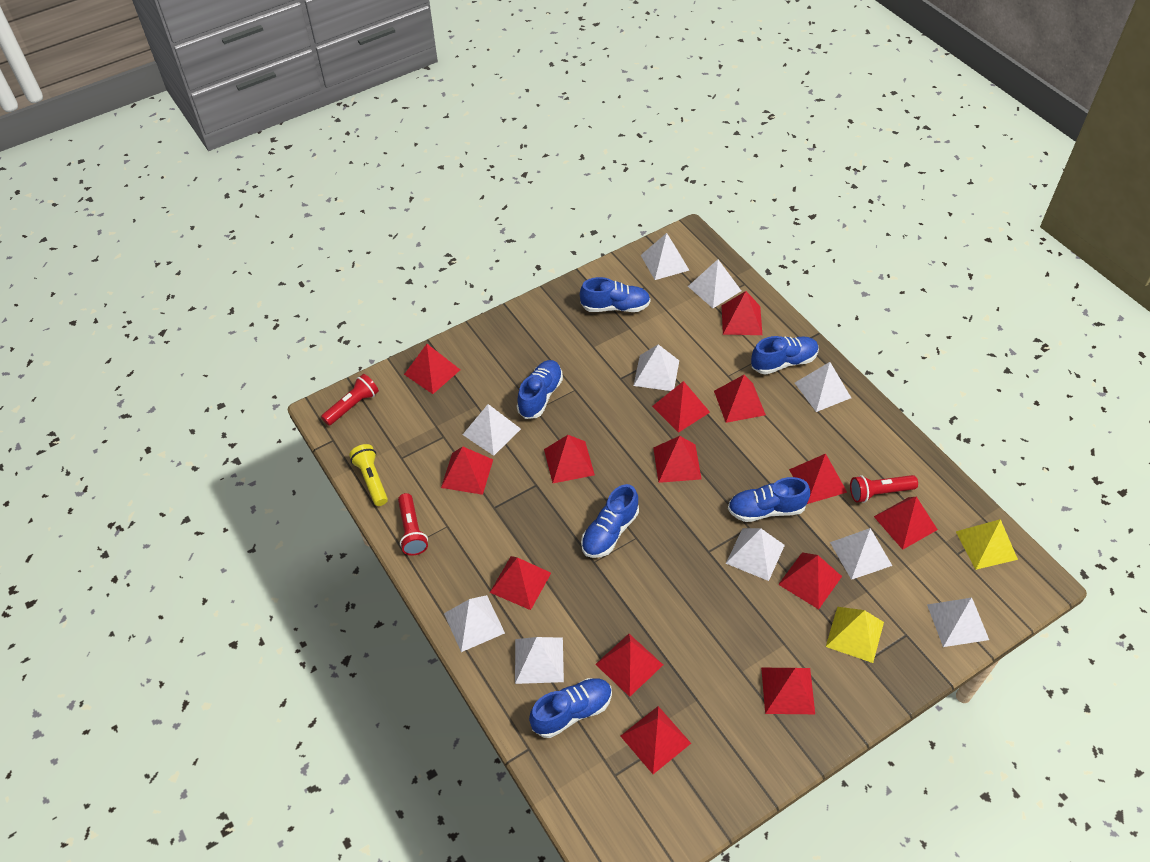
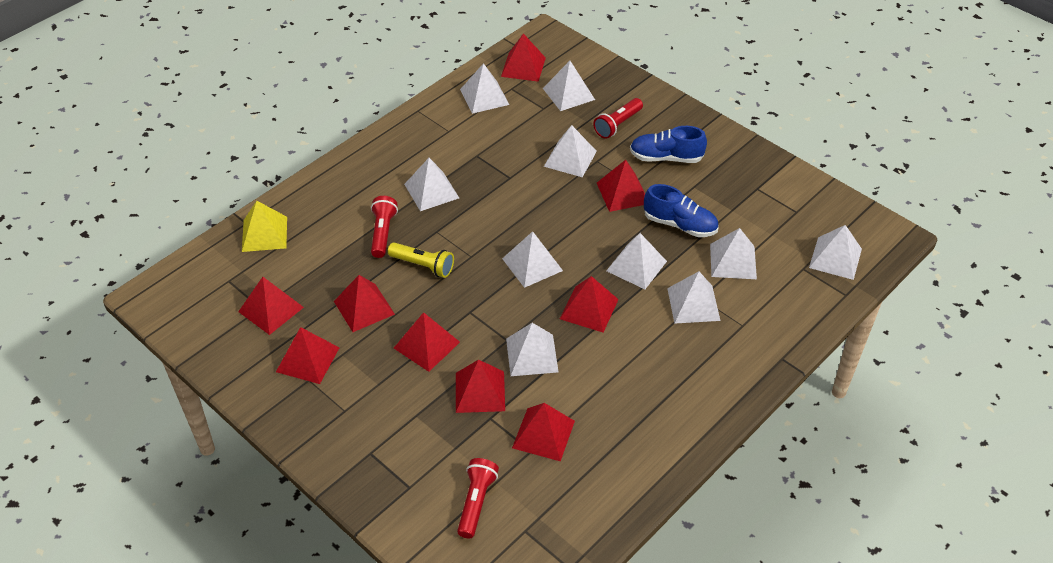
blue shoe: [517,360,563,419] [529,678,612,738] [580,277,651,312] [581,484,639,558] [728,477,810,522] [751,336,819,375] = 6 -> [630,126,707,163] [644,184,718,237] = 2
red pyramid: [404,344,460,394] [441,446,493,495] [490,556,551,610] [544,435,595,483] [595,634,663,697] [621,706,691,774] [652,381,710,433] [653,436,701,483] [714,375,766,423] [722,291,762,335] [761,668,815,714] [778,552,842,609] [789,454,847,504] [874,497,938,550] = 14 -> [238,277,304,335] [276,327,339,384] [334,275,395,332] [394,312,460,372] [456,360,505,413] [501,33,546,82] [512,403,575,462] [560,276,619,332] [597,160,645,212] = 9
yellow pyramid: [826,607,884,663] [955,519,1018,570] = 2 -> [242,201,287,252] = 1

